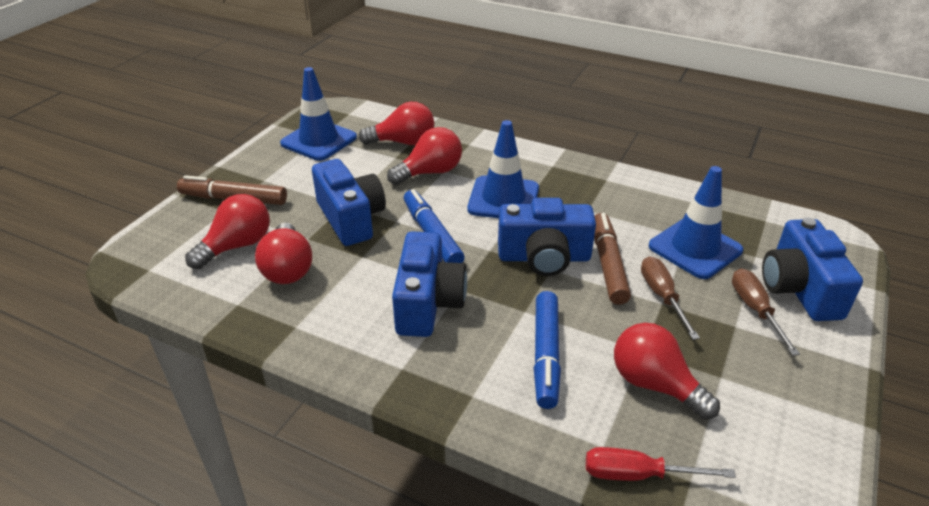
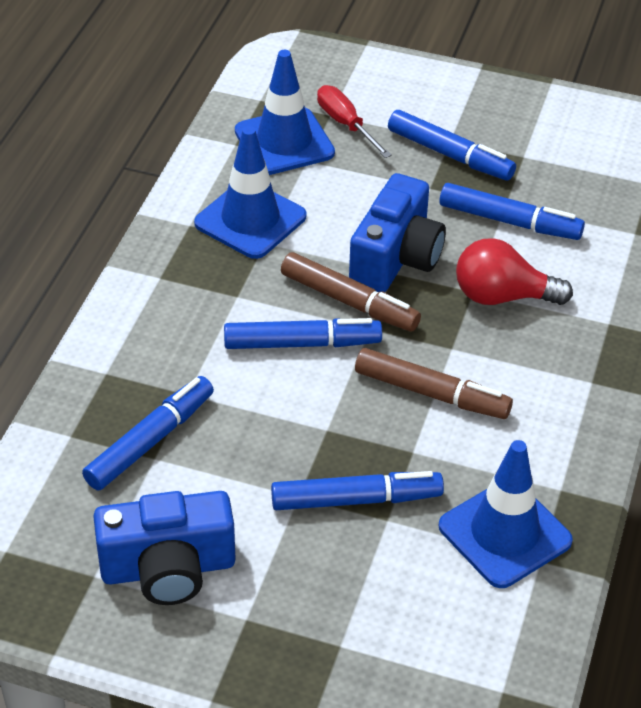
blue camera: [312,159,386,246] [392,231,467,337] [498,198,596,276] [762,217,863,321] = 4 -> [93,491,236,605] [349,173,446,292] = 2
blue marker: [404,189,465,263] [534,291,561,409] = 2 -> [82,376,214,490] [224,318,382,349] [271,471,444,510] [388,110,516,180] [439,183,585,240] = 5
brown screwdriver: [641,257,700,340] [732,269,800,356] = 2 -> none = 0
red light bulb: [185,194,270,269] [255,223,312,284] [359,102,434,145] [387,127,462,185] [614,323,720,419] = 5 -> [456,238,573,305] = 1

